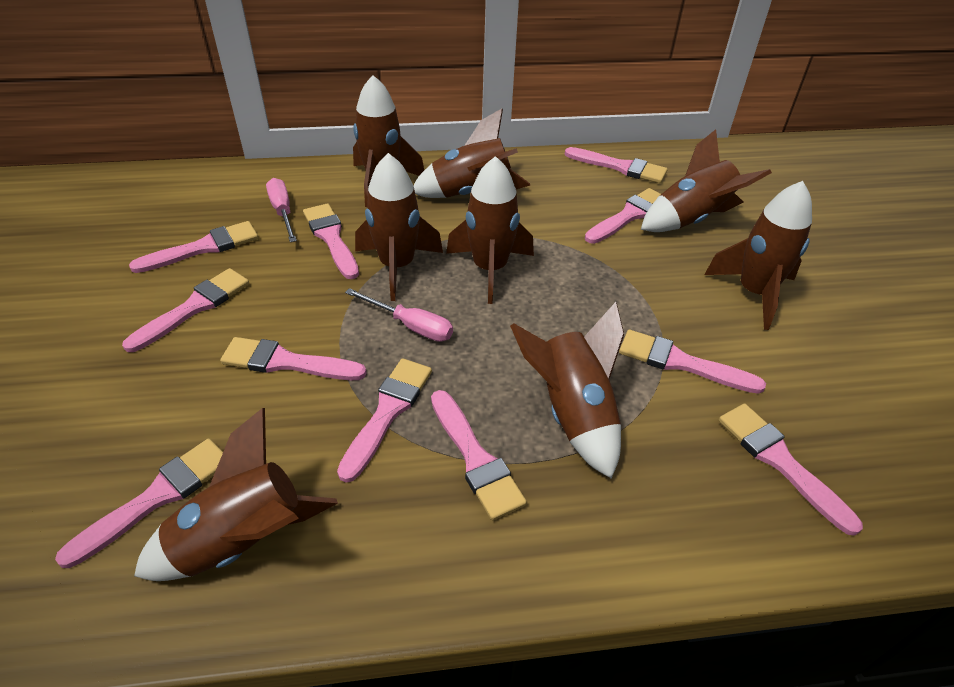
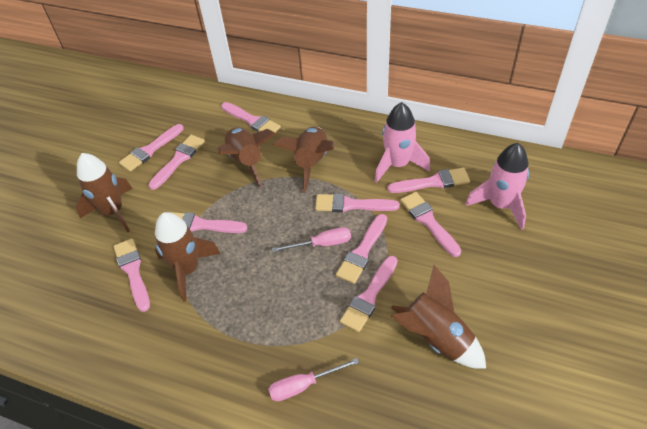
brown rocket: [134,408,338,581] [353,75,424,207] [355,153,443,301] [414,108,530,198] [446,156,534,304] [510,302,624,479] [641,129,772,232] [704,181,812,330] = 8 -> [76,153,133,233] [155,212,221,302] [218,128,276,188] [273,127,334,193] [391,265,486,369] = 5
pink brush: [55,439,223,568] [122,268,249,352] [129,221,258,273] [220,337,367,380] [303,204,359,279] [337,358,432,483] [431,390,527,520] [565,147,667,183] [585,188,661,244] [619,330,766,394] [719,404,863,536] = 11 -> [114,238,150,312] [119,124,184,172] [148,135,205,190] [170,212,247,233] [221,102,281,132] [315,193,400,212] [336,214,387,284] [340,256,398,332] [387,168,470,193] [400,192,461,257] = 10
pink rocket: none = 0 -> [375,102,430,183] [465,143,529,230] = 2

